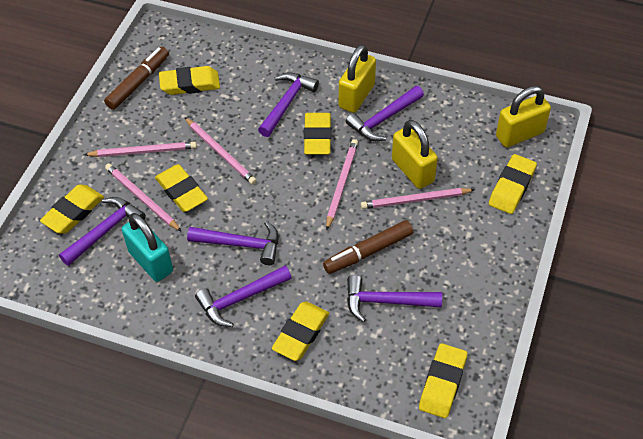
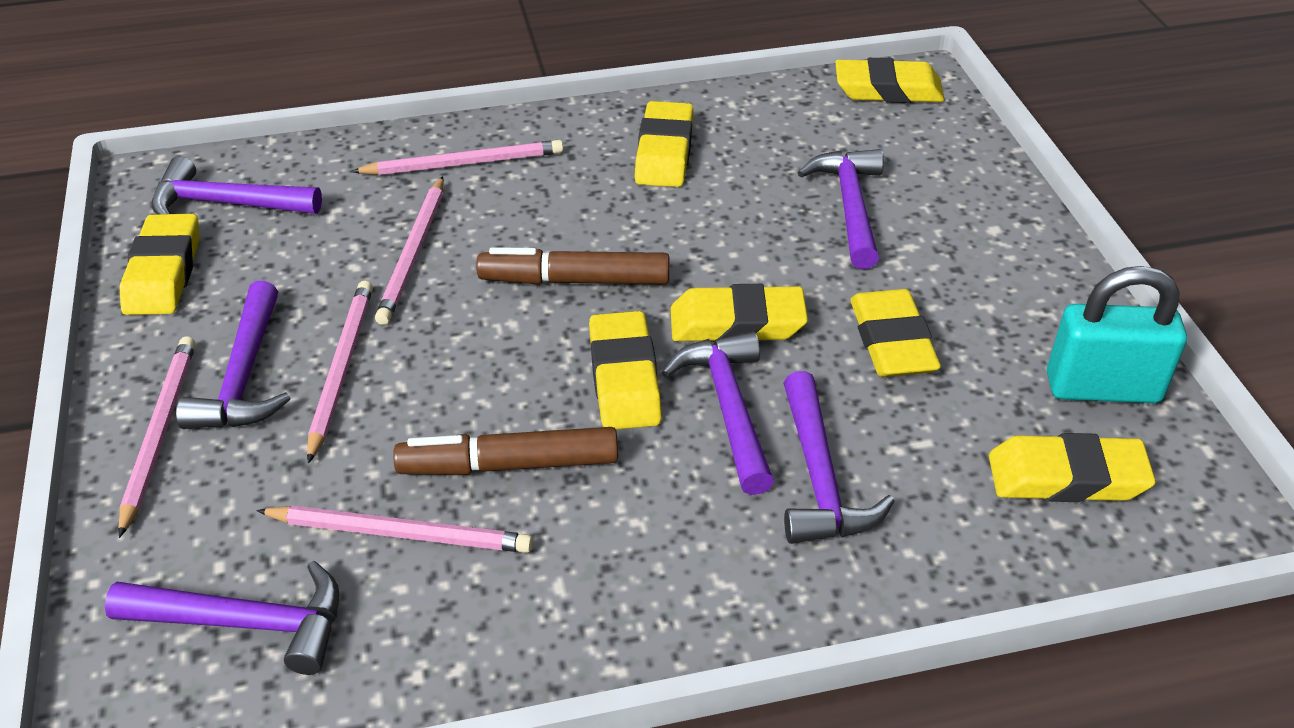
yellow padlock: [339,44,376,113] [392,120,438,189] [496,86,551,148] = 3 -> none = 0

